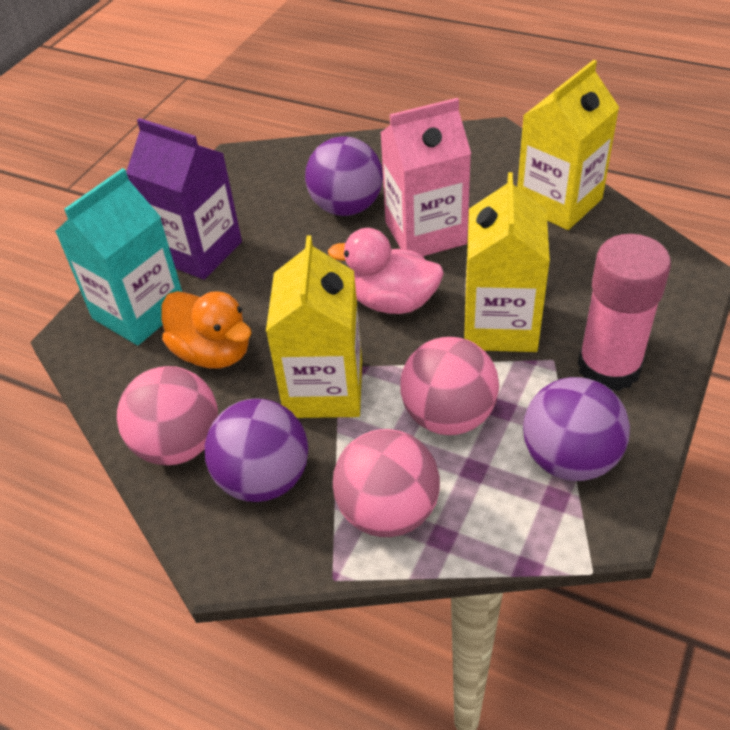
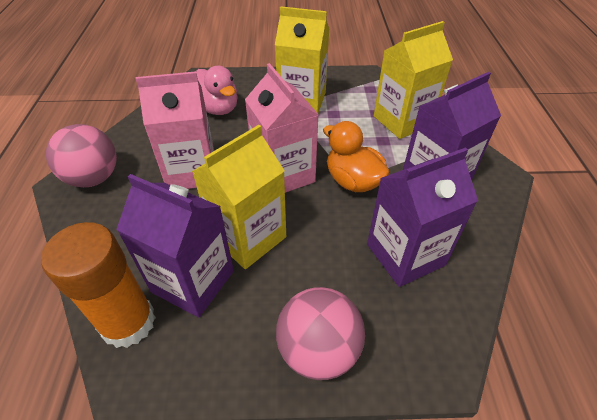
orange glue stick: none = 0 -> [41,222,156,348] = 1
pink ball: [117,366,218,465] [333,429,440,537] [400,337,499,435] = 3 -> [46,124,117,187] [276,287,365,380] = 2
pink carton: [380,98,471,256] = 1 -> [136,71,214,189] [245,63,319,193] = 2
pink glue stick: [578,234,671,391] = 1 -> none = 0
purple ball: [205,398,308,502] [305,136,383,216] [523,377,630,481] = 3 -> none = 0
purple carton: [126,118,242,280] = 1 -> [116,174,234,318] [367,147,478,287] [403,72,501,180] = 3
turquoise carton: [55,168,182,345] = 1 -> none = 0

